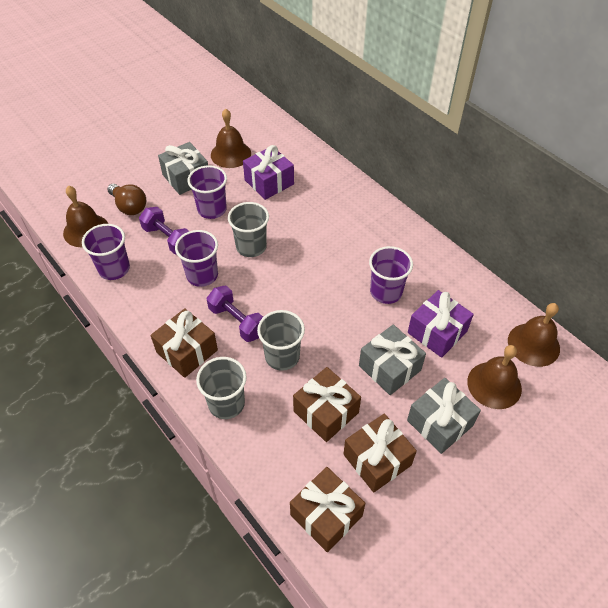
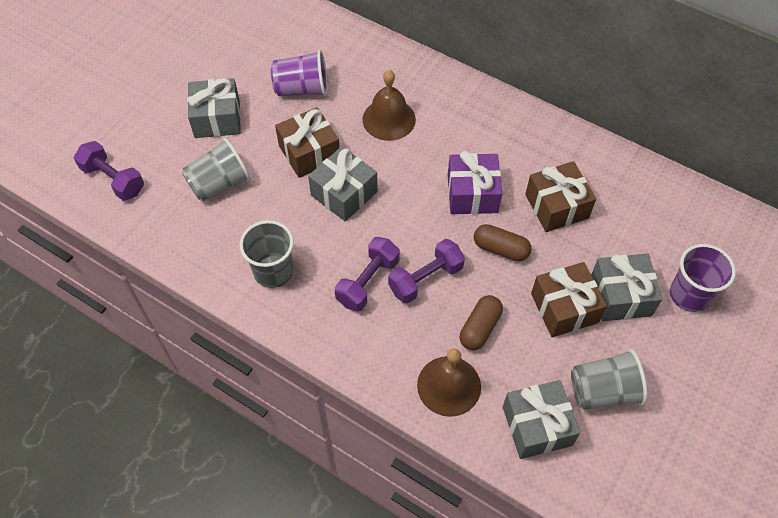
brown bell: [63,186,108,247] [211,109,251,168] [467,345,522,409] [508,303,560,367] = 4 -> [363,70,416,141] [417,348,481,417] = 2
brown capsule: none = 0 -> [460,295,503,350] [474,224,532,261] = 2
brown gift: [150,308,218,378] [290,467,365,552] [293,367,361,442] [343,414,417,493] = 4 -> [275,107,340,178] [525,161,596,232] [531,262,607,337] = 3
brown light bulb: [107,184,146,215] = 1 -> none = 0
grey gift: [158,142,208,195] [359,325,426,395] [407,378,481,454] = 3 -> [187,78,241,138] [308,147,378,221] [503,380,580,459] [591,254,662,321] = 4
purple cup: [82,224,130,280] [175,230,218,287] [187,165,227,219] [369,246,413,304] = 4 -> [271,50,328,96] [670,244,736,312] = 2
purple dumbbell: [139,207,189,255] [207,286,263,342] = 2 -> [74,141,144,201] [335,237,400,312] [388,239,465,304] = 3
purple gift: [243,145,294,200] [408,290,474,358] = 2 -> [448,151,502,214] = 1

